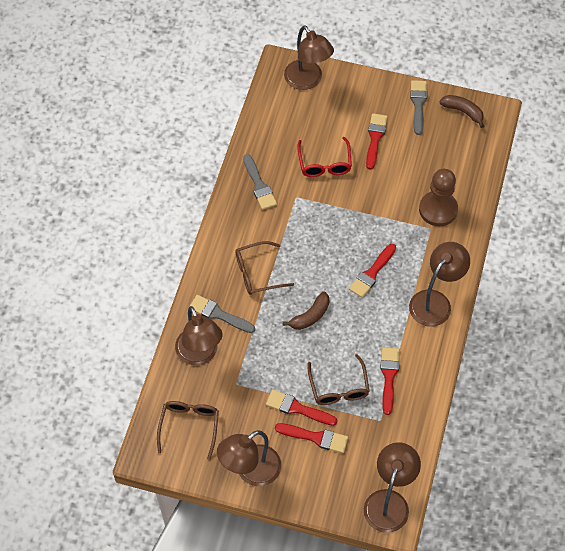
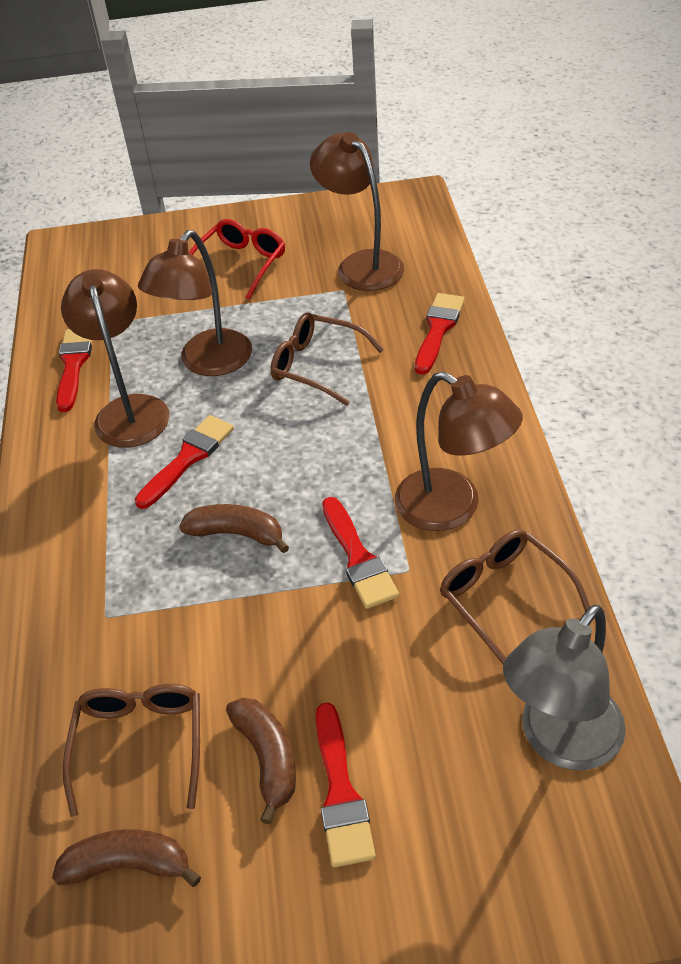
brown banana: [282,292,329,330] [440,95,484,128] = 2 -> [52,829,201,887] [179,504,289,553] [226,698,296,824] = 3
brown lamp: [175,306,223,365] [217,430,281,486] [284,25,334,90] [364,442,421,533] [409,242,470,327] = 5 -> [61,269,170,448] [138,230,252,376] [310,132,404,291] [395,371,523,531] = 4
brown pawn: [419,169,458,226] = 1 -> none = 0
grey brush: [189,295,255,333] [243,154,277,210] [410,80,427,135] = 3 -> none = 0
grey lamp: none = 0 -> [503,604,626,770] = 1

